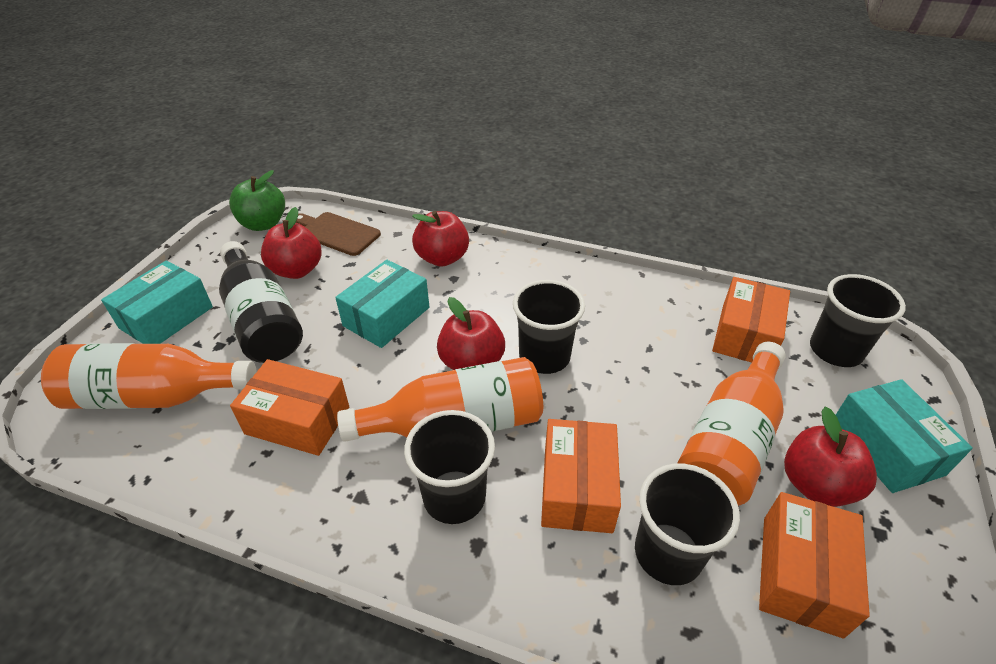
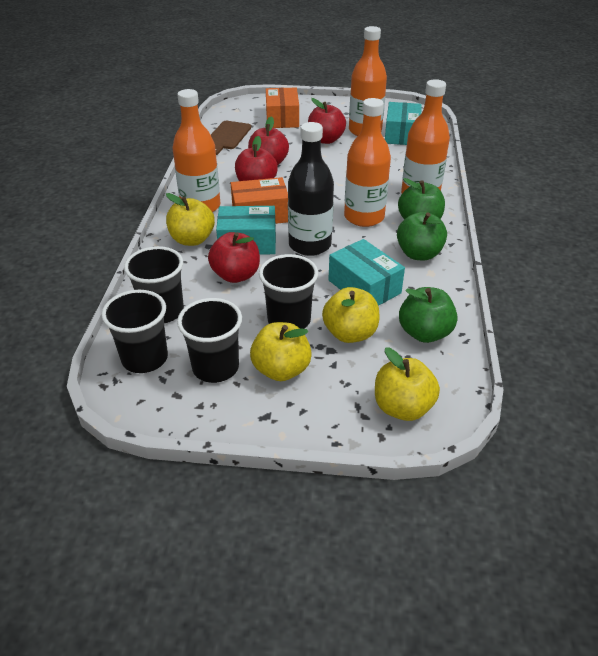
green apple: [229,170,285,231] = 1 -> [397,212,447,260] [398,178,445,220] [399,287,458,343] = 3
orange bottle: [41,343,257,409] [337,357,543,442] [677,342,786,506] = 3 -> [172,89,220,213] [344,98,391,227] [349,26,387,136] [401,79,450,193] = 4
orange box: [230,359,349,456] [541,419,621,533] [712,277,790,362] [759,492,870,638] = 4 -> [231,177,288,224] [266,88,299,128] = 2
yellow apple: none = 0 -> [166,193,215,246] [250,322,312,381] [322,287,379,343] [375,347,440,421] = 4

